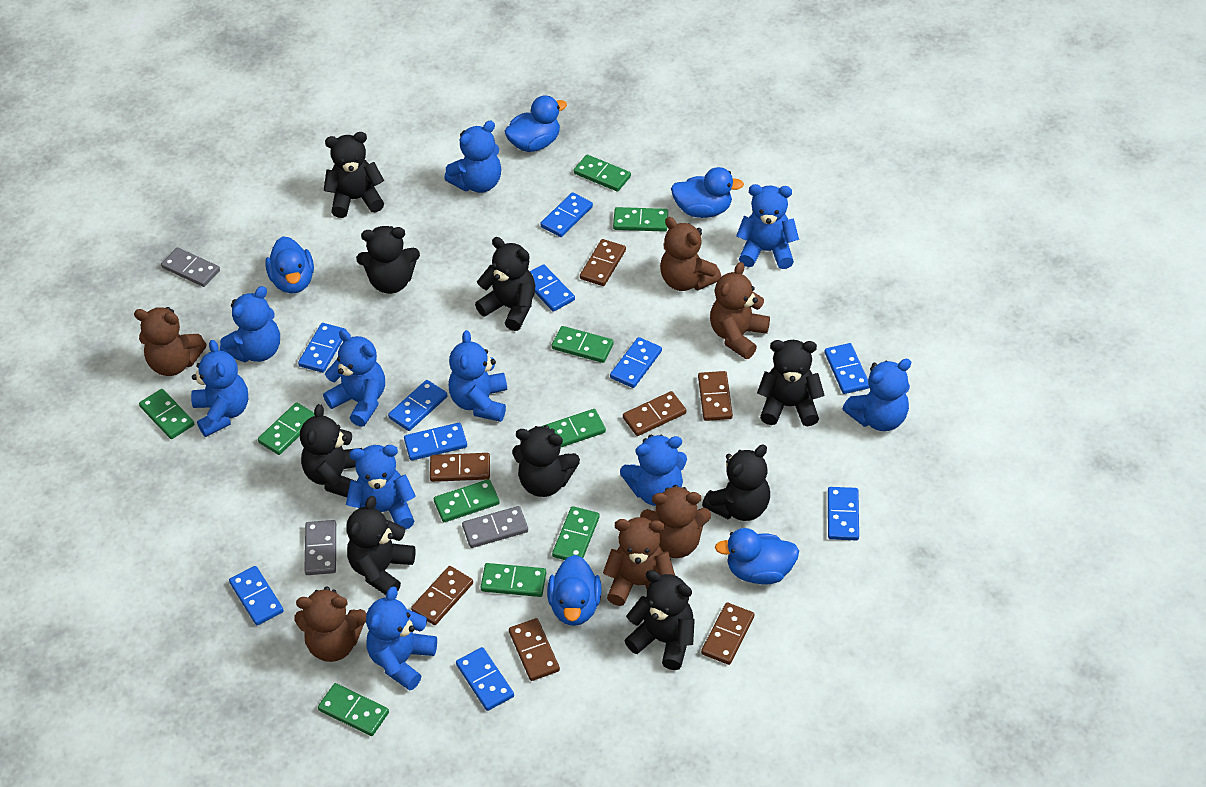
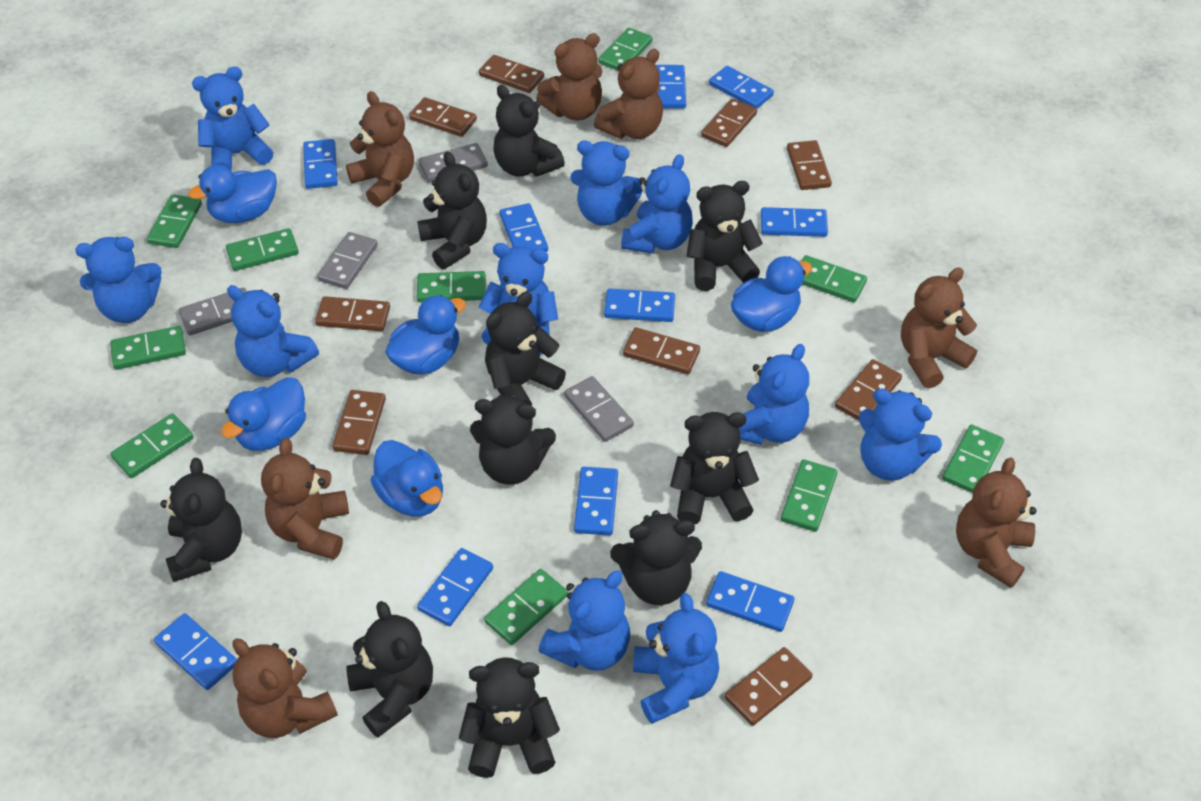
black teddy bear: [300,404,363,497] [324,132,384,218] [346,496,416,595] [356,226,420,294] [475,237,536,331] [512,425,580,497] [624,570,695,670] [702,444,770,521] [757,340,825,426] = 9 -> [160,458,242,582] [346,601,433,738] [417,151,487,269] [459,657,560,778] [470,394,556,485] [485,292,566,406] [493,85,565,177] [610,510,702,605] [670,412,759,524] [686,181,763,291] = 10
brown domino: [411,566,473,625] [430,453,490,482] [509,618,560,681] [580,239,626,286] [623,391,686,436] [698,371,733,421] [701,603,754,665] = 7 -> [315,296,390,331] [332,390,386,455] [409,97,477,137] [479,55,544,93] [623,327,700,374] [701,98,757,147] [725,647,812,726] [787,140,832,190] [835,359,902,421] = 9
brown teddy bear: [134,307,207,376] [294,587,367,662] [603,517,675,606] [640,485,711,558] [660,217,721,291] [710,262,770,359] = 6 -> [232,638,338,738] [261,438,349,560] [346,91,414,207] [536,33,603,120] [594,49,663,139] [901,268,977,389] [956,457,1036,588] = 7
grey domino: [161,247,220,287] [304,520,336,575] [462,506,528,548] = 3 -> [179,287,247,336] [317,232,378,289] [419,143,488,182] [564,376,634,442] = 4

